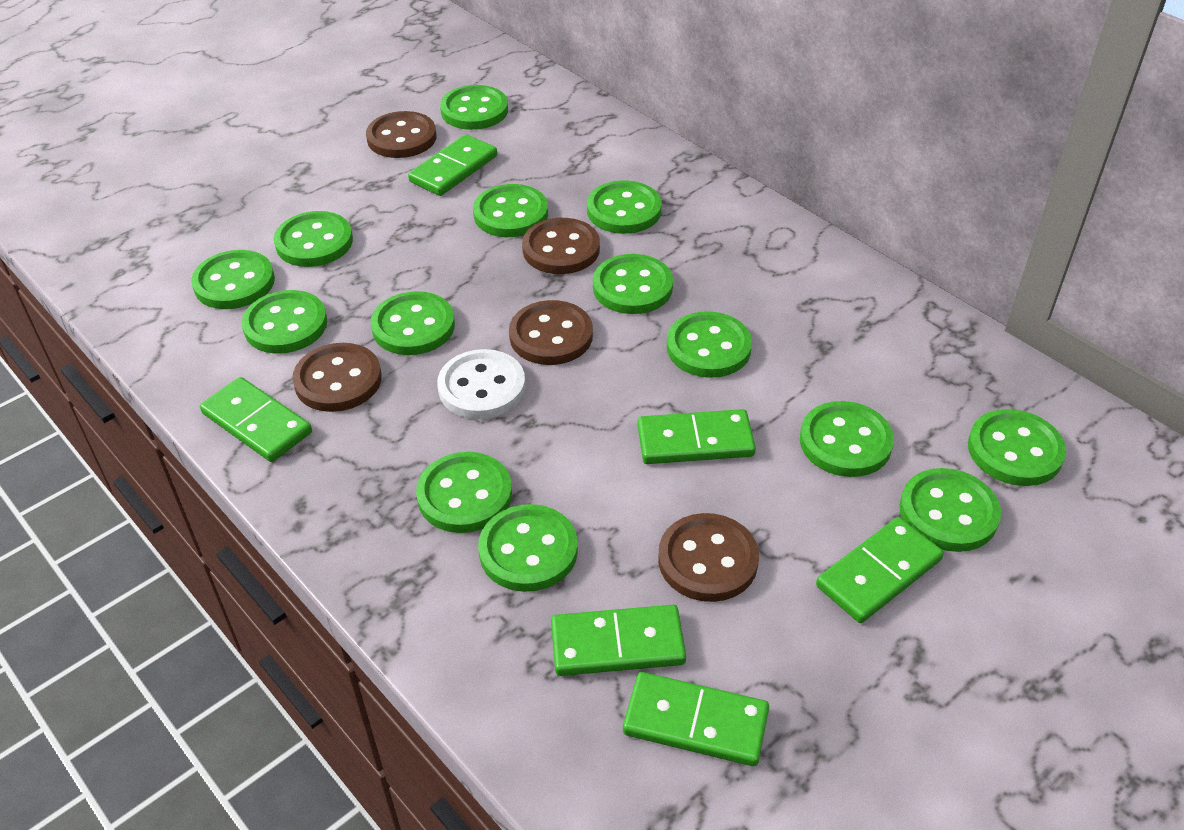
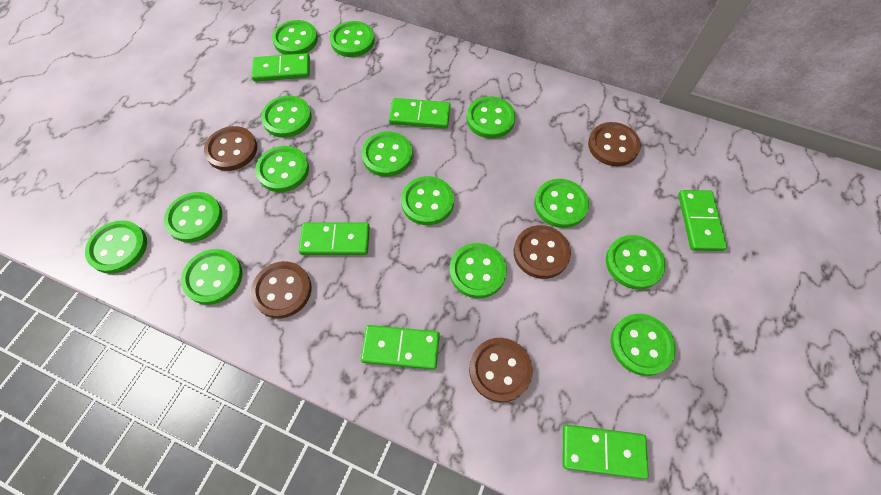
white button: [437,349,525,419] = 1 -> none = 0

